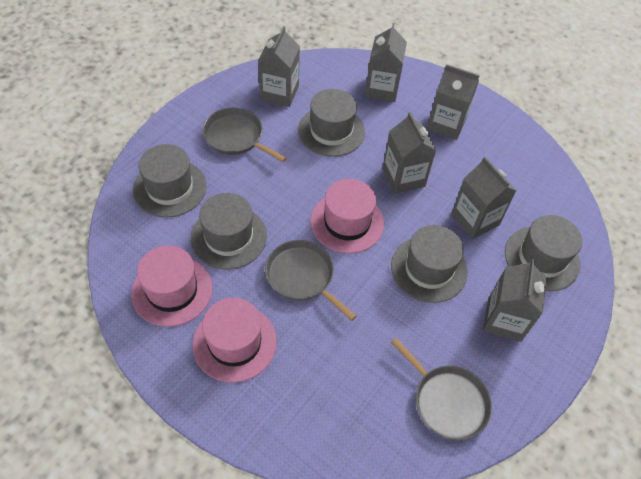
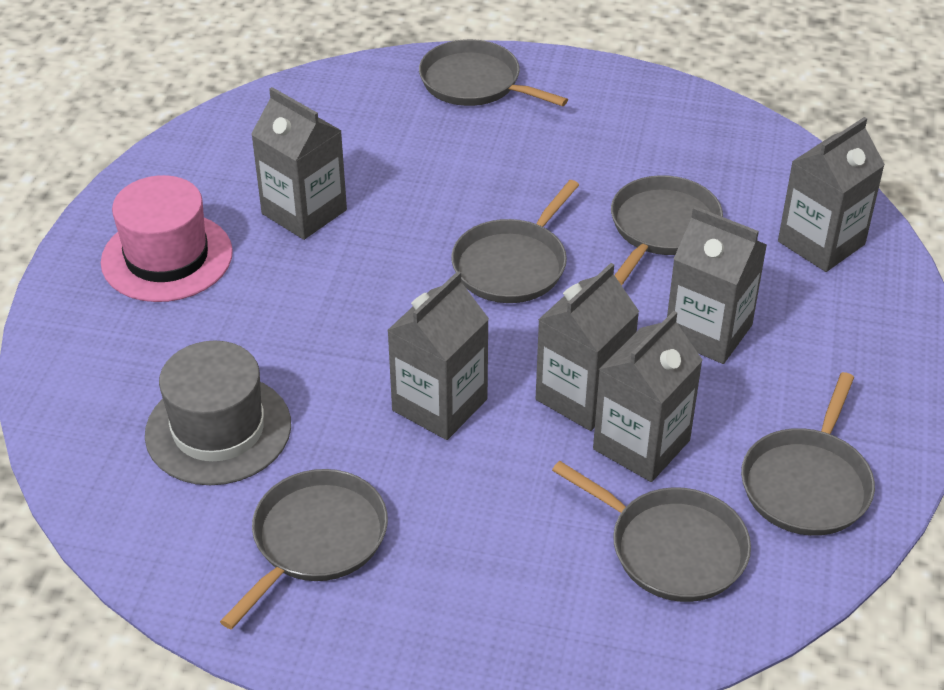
grey hat: [133,144,206,217] [191,193,267,270] [298,89,365,157] [391,225,468,303] [505,215,582,291] = 5 -> [145,341,291,485] = 1
grey pan: [202,108,287,162] [265,240,357,321] [391,338,492,440] = 3 -> [220,469,388,630] [419,39,568,106] [451,180,579,303] [552,461,751,602] [611,175,723,286] [741,372,875,536] = 6
pink hat: [131,245,212,327] [193,298,277,383] [311,179,384,253] = 3 -> [101,175,233,302] = 1

